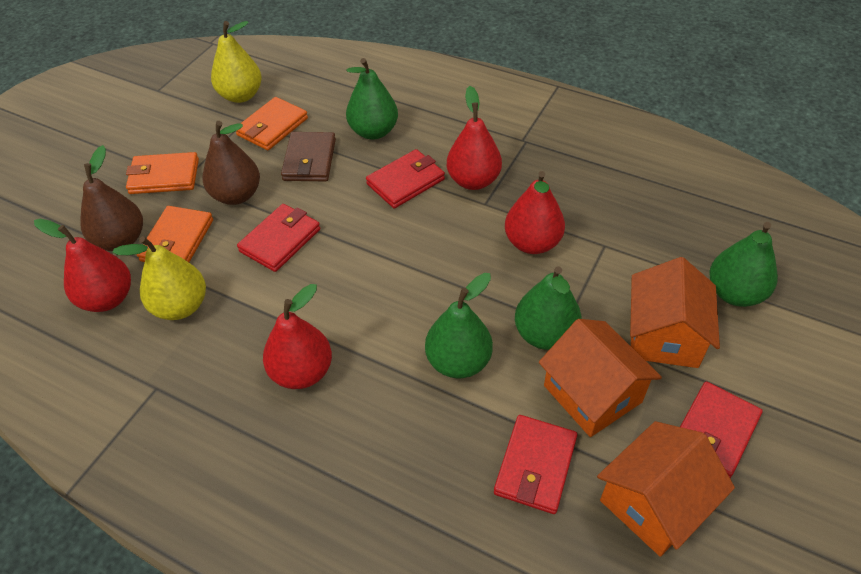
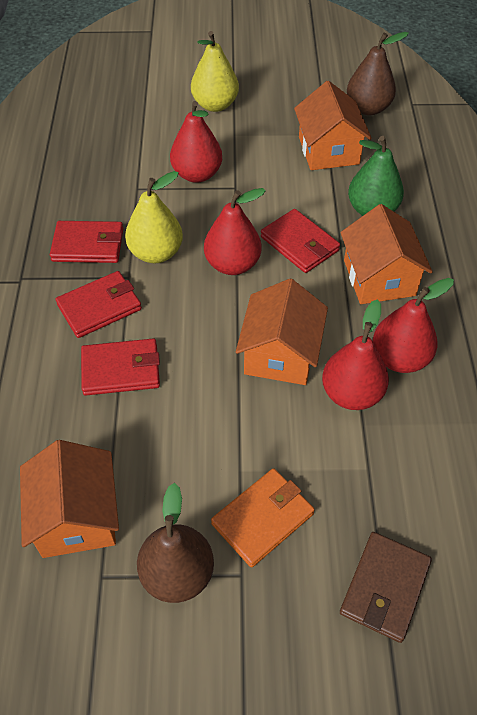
green pear: [346,58,398,140] [425,273,493,378] [515,266,582,350] [709,222,778,307] = 4 -> [348,136,404,216] = 1
orange house: [539,319,662,437] [597,421,735,557] [630,257,720,368] = 3 -> [20,440,119,558] [236,279,328,385] [294,81,372,170] [340,204,433,304] = 4
orange wallet: [126,152,199,194] [137,206,213,262] [236,97,308,150] = 3 -> [211,468,315,567] = 1

